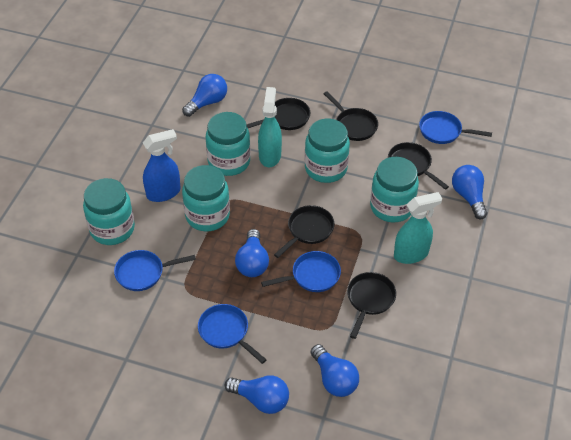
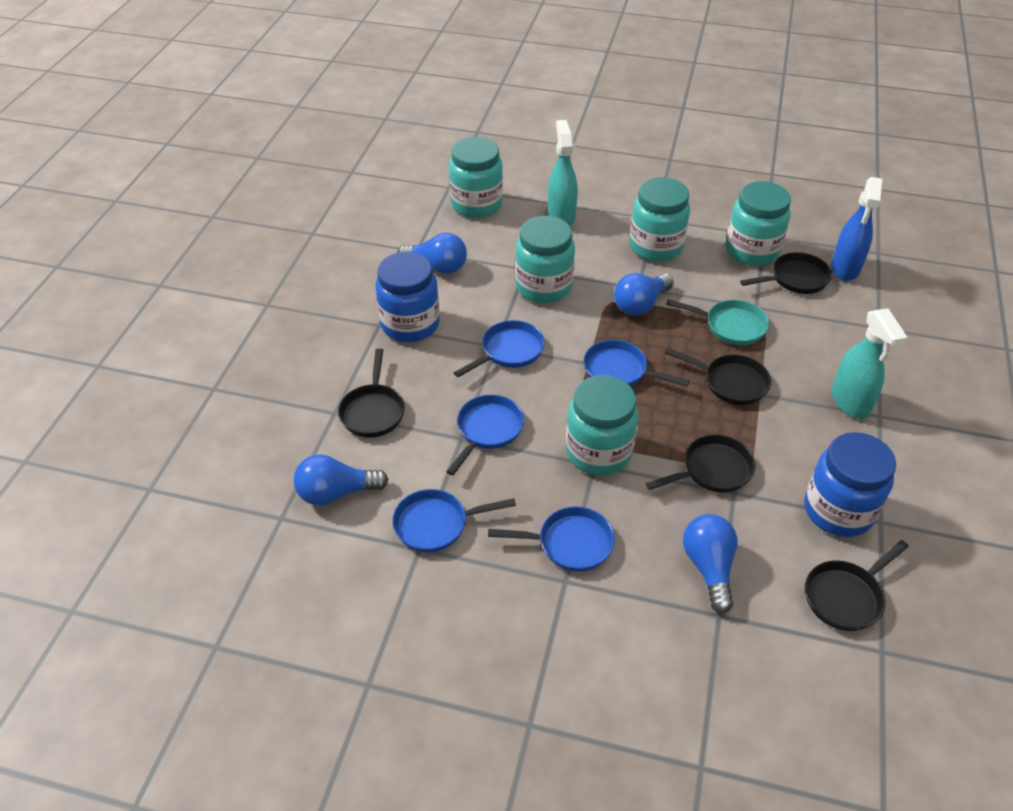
blue jar: none = 0 -> [375,252,440,342] [804,432,896,537] = 2
blue light bulb: [182,74,227,117] [225,375,289,414] [235,229,269,277] [310,344,359,397] [452,165,487,220] = 5 -> [294,454,389,505] [397,233,467,274] [614,273,674,316] [683,514,738,613] = 4
blue pan: [114,250,196,291] [198,304,267,364] [261,251,341,292] [419,111,492,144] = 4 -> [392,489,516,553] [446,395,524,475] [454,320,545,377] [488,506,615,572] [584,340,690,386] = 5
turquoise pan: none = 0 -> [666,299,769,345] = 1

